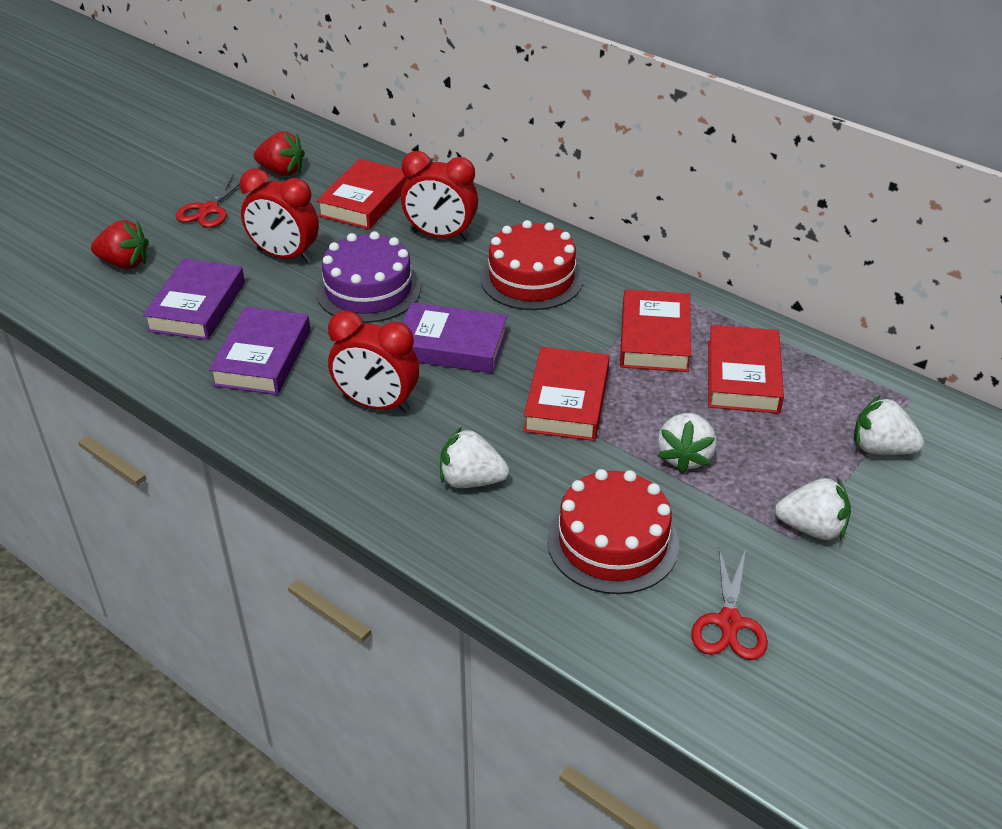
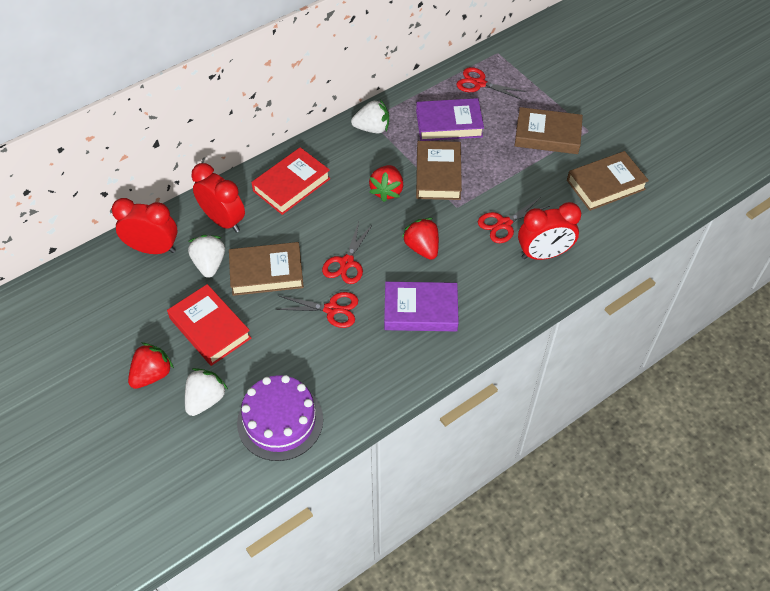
brown book: none = 0 -> [229,242,304,296] [416,141,462,200] [515,107,583,154] [567,151,649,211] = 4
purple book: [143,258,245,340] [209,307,311,395] [402,302,507,373] = 3 -> [384,282,459,331] [416,98,484,141] = 2
red book: [316,159,409,229] [524,347,609,441] [620,289,691,372] [708,325,784,413] = 4 -> [167,284,251,366] [251,147,330,215] = 2
red cake: [480,220,583,310] [547,469,679,594] = 2 -> none = 0
red scissors: [176,173,240,228] [691,547,768,660] = 2 -> [276,292,358,328] [322,222,373,284] [457,67,526,100] [478,197,550,243] = 4
red strawberry: [91,220,149,269] [254,131,305,176] = 2 -> [128,343,174,389] [369,165,403,202] [402,218,439,260] = 3
white strawberry: [440,427,509,488] [658,413,717,473] [775,477,851,540] [854,396,924,455] = 4 -> [185,368,228,416] [188,235,225,278] [351,99,389,133] = 3

